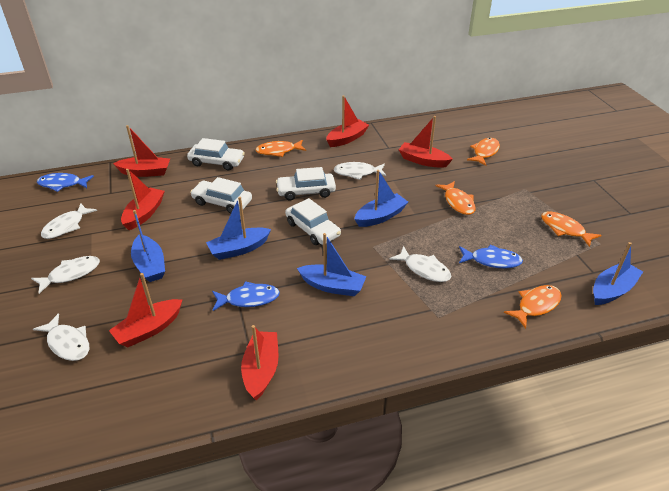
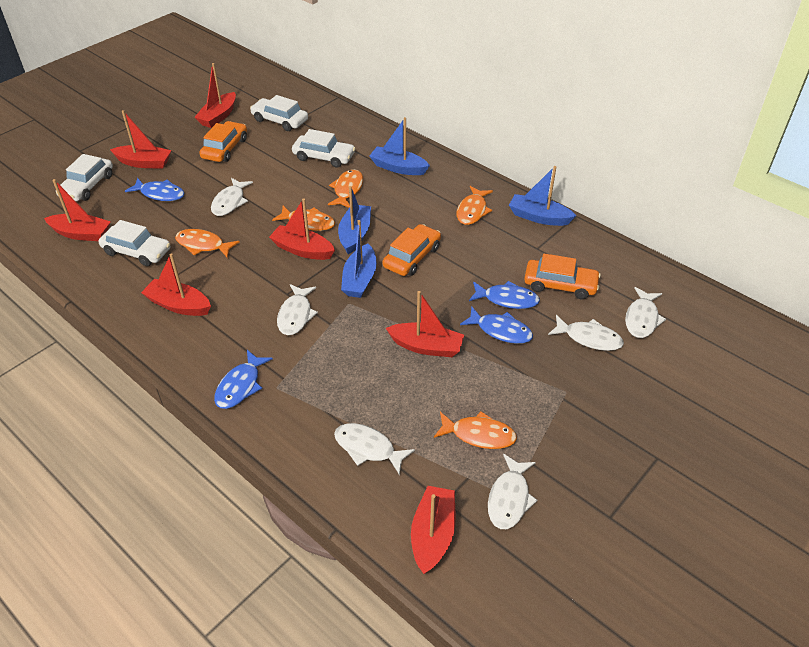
blue boat: [131,210,165,282] [206,197,271,260] [297,233,366,296] [355,170,408,227] [593,242,643,305] = 5 -> [338,186,371,254] [341,220,377,298] [369,117,430,175] [509,166,576,226] = 4
blue fish: [37,173,94,192] [212,281,280,311] [459,245,523,268] = 3 -> [125,178,185,201] [214,350,273,409] [460,306,533,344] [469,281,540,309] = 4
orange car: none = 0 -> [199,121,247,162] [383,224,441,276] [524,254,601,299] = 3
red boat: [109,273,183,347] [113,125,170,177] [121,169,165,230] [241,325,279,400] [326,95,369,147] [399,116,453,168] = 6 -> [44,179,111,241] [110,110,172,169] [141,253,211,316] [194,63,236,128] [269,198,335,260] [386,291,464,357] [411,486,455,574] = 7
white fish: [31,256,100,294] [33,313,89,361] [41,203,97,239] [333,162,386,180] [389,246,451,282] = 5 -> [211,178,253,216] [277,284,318,335] [334,423,415,475] [488,454,538,529] [548,315,624,351] [625,287,666,338] = 6

